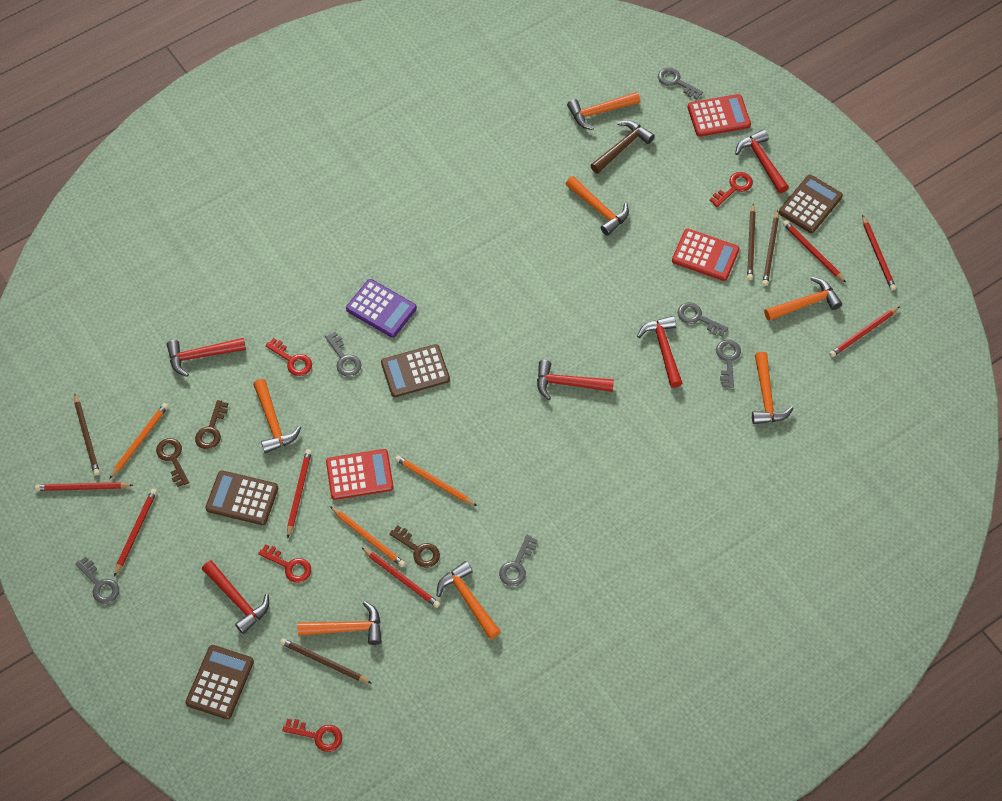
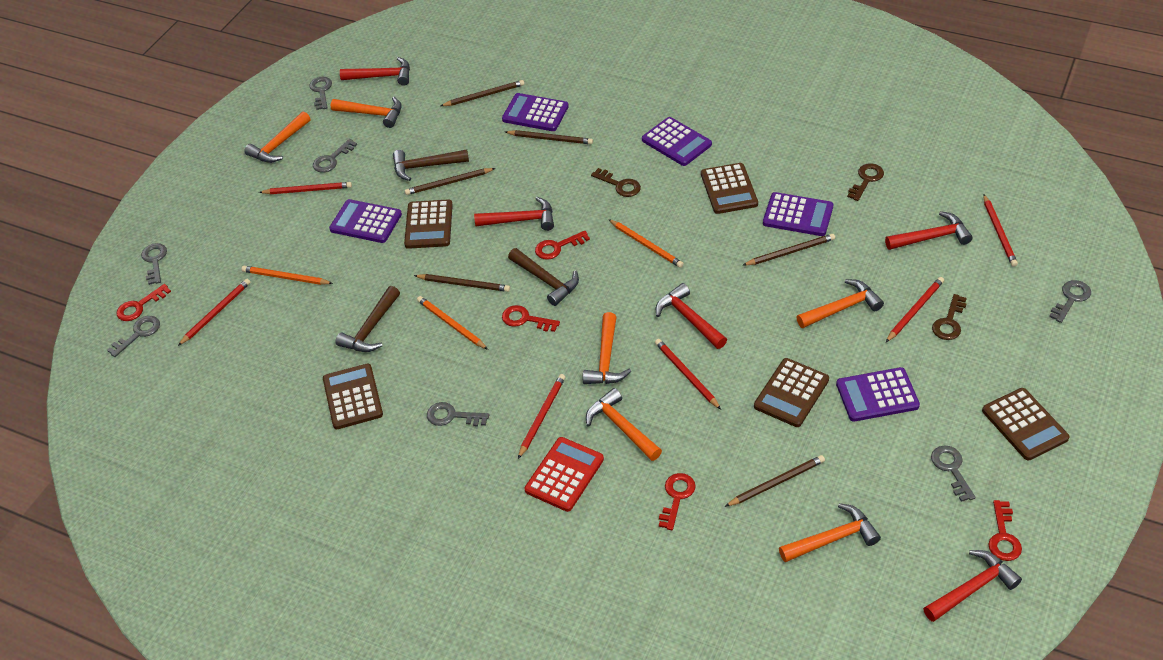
brown calculator: [186,645,254,719] [205,470,278,525] [381,344,450,397] [779,175,843,233] = 4 -> [323,364,383,429] [404,200,453,249] [701,163,758,214] [754,358,829,427] [982,388,1070,461] = 5
brown hammer: [590,120,655,174] = 1 -> [336,286,400,352] [393,149,469,181] [508,248,579,306] = 3
brown pencil: [74,393,100,475] [280,638,372,684] [747,204,756,280] [762,210,779,286] = 4 -> [405,168,496,195] [414,274,510,292] [441,80,524,106] [505,130,593,144] [725,455,825,507] [743,234,835,266] = 6
grey key: [75,556,119,604] [325,331,361,377] [499,535,538,586] [658,68,703,99] [677,302,728,337] [716,340,741,388] = 6 -> [107,316,160,357] [141,243,167,285] [309,77,332,110] [313,139,357,172] [427,402,489,426] [931,446,976,502] [1049,280,1091,323] = 7
orange hammer: [253,379,301,453] [298,601,382,645] [437,561,501,639] [566,176,629,236] [567,92,640,130] [752,352,794,424] [764,277,842,321] = 7 -> [244,111,311,163] [331,97,402,128] [583,312,631,384] [586,388,662,461] [779,503,881,562] [797,279,884,328] = 6
purple calculator: [346,279,417,338] = 1 -> [329,199,402,243] [502,93,569,131] [642,117,712,166] [763,192,834,236] [836,367,920,422] = 5
red calculator: [326,449,394,500] [672,228,740,281] [688,94,751,137] = 3 -> [524,437,604,512] = 1
red key: [258,544,311,583] [265,338,312,376] [282,719,342,752] [710,172,753,207] = 4 -> [117,284,171,321] [502,305,560,332] [535,231,590,260] [659,473,696,530] [988,500,1022,561] = 5
red pencil: [35,482,133,491] [114,489,157,577] [287,449,312,538] [361,547,440,608] [783,220,846,283] [829,306,900,357] [862,215,896,291] = 7 -> [178,279,251,346] [259,182,352,194] [518,374,565,459] [655,339,721,409] [886,277,944,342] [983,194,1018,267] = 6

